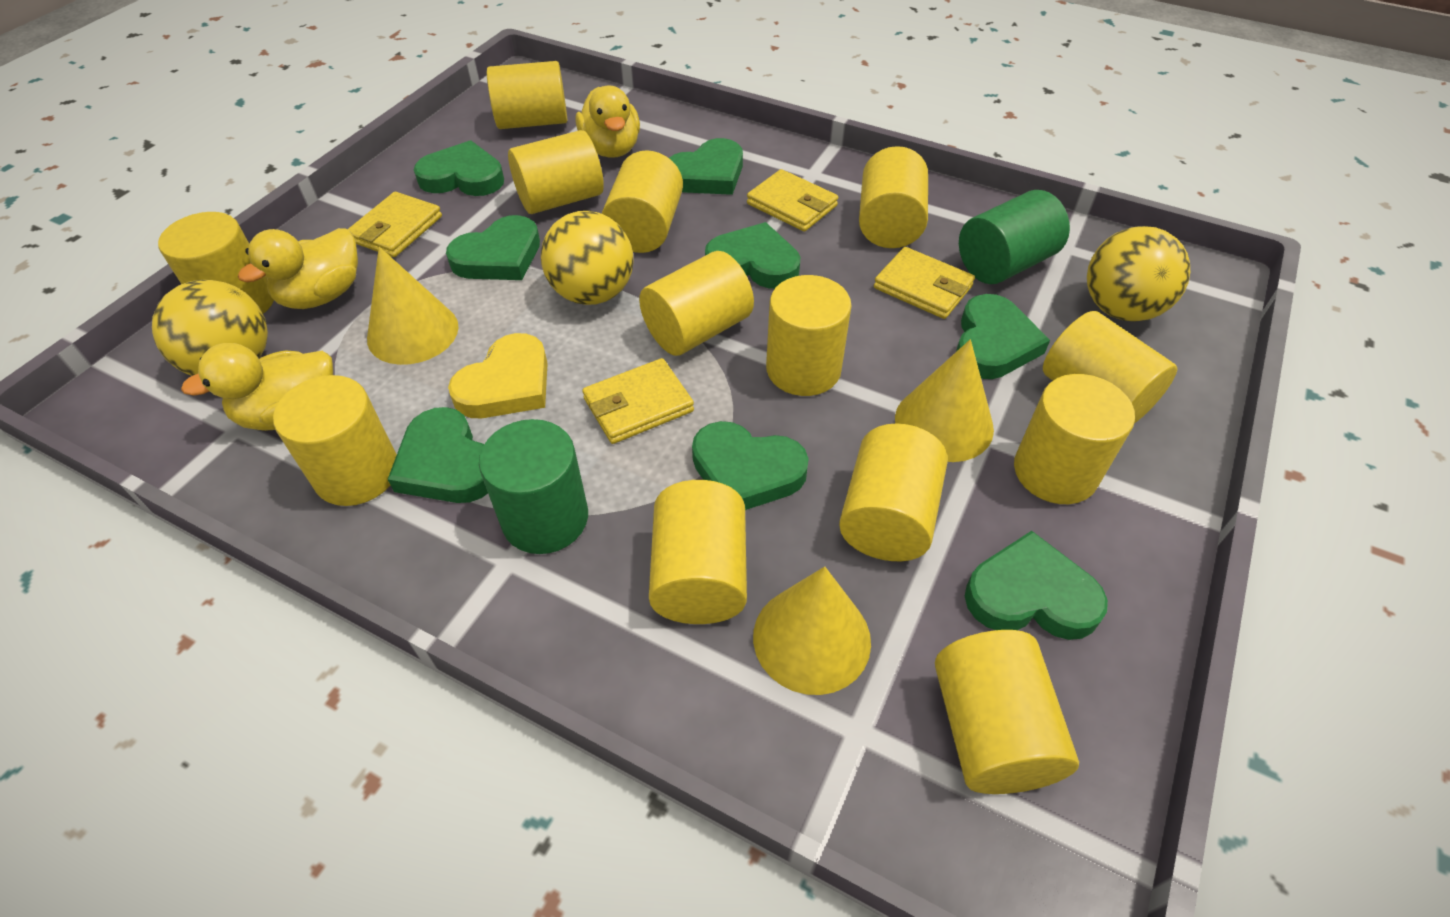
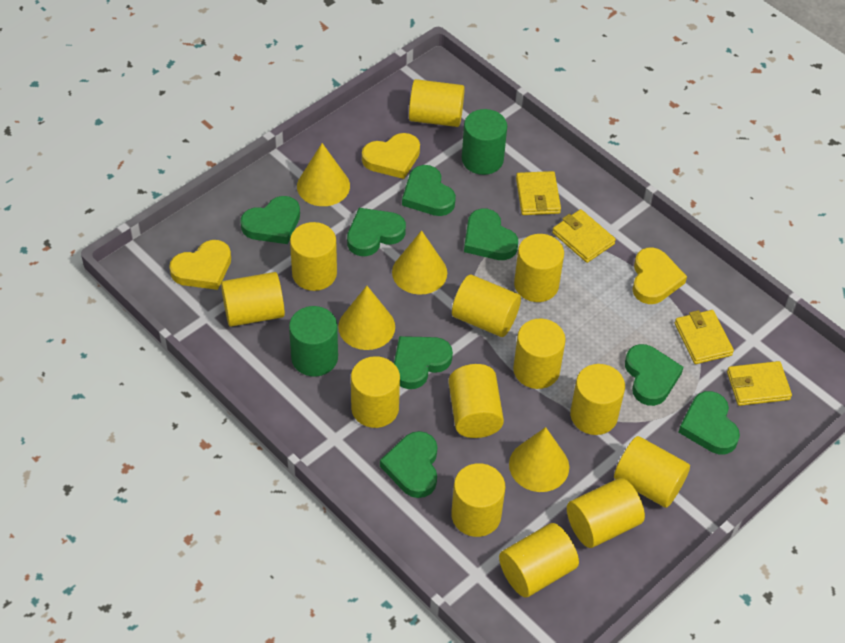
yellow ball: [152,280,268,376] [541,211,634,305] [1087,226,1190,322] = 3 -> none = 0
yellow cone: [367,247,459,365] [753,566,871,695] [895,339,994,462] = 3 -> [297,143,350,206] [338,286,395,350] [392,230,447,295] [509,427,569,492] = 4
yellow duck: [181,343,333,431] [238,228,358,309] [576,85,640,158] = 3 -> none = 0
yellow heart: [448,333,548,418] = 1 -> [169,240,231,290] [362,133,420,179] [632,248,687,304] = 3

